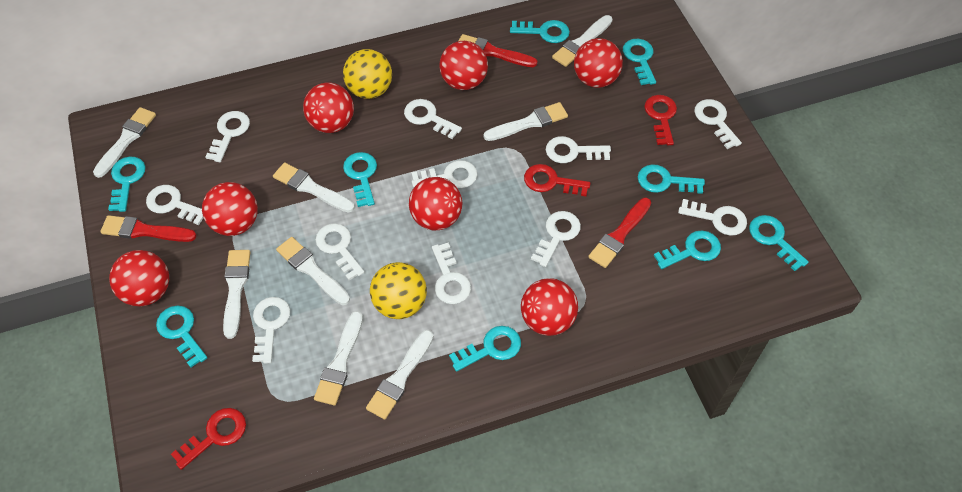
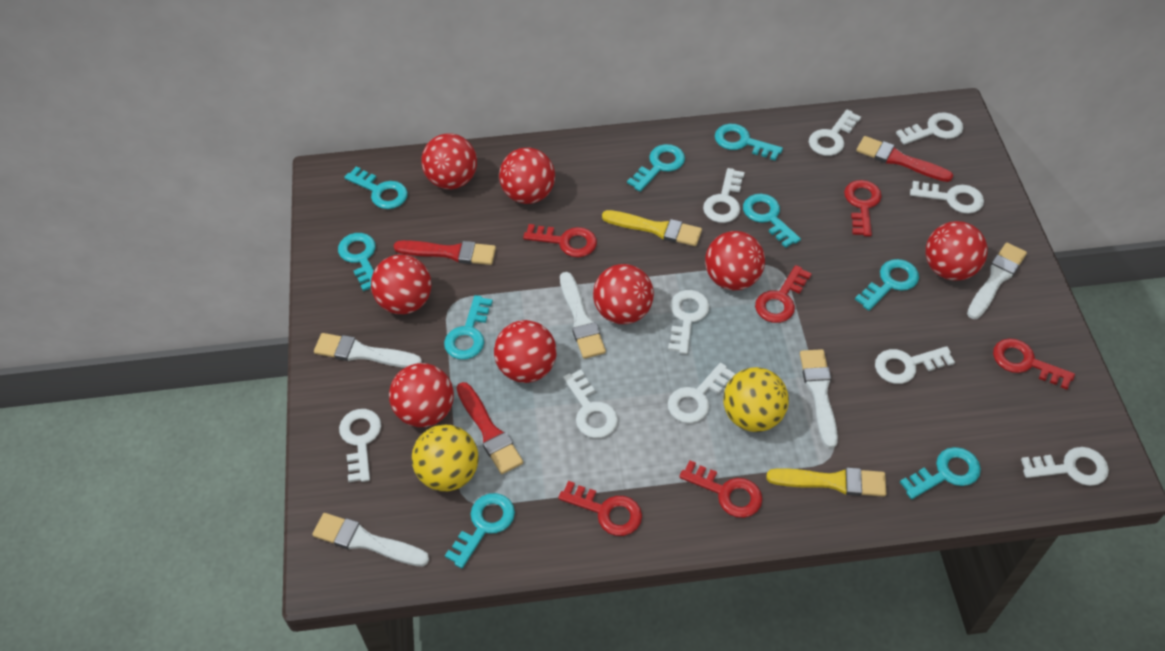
red ball: [109,250,169,306] [202,182,258,236] [303,82,354,133] [409,177,462,230] [439,41,488,90] [521,278,578,336] [574,38,623,88] = 7 -> [371,254,432,314] [389,363,454,427] [421,133,477,189] [494,320,556,383] [499,147,555,204] [593,264,654,324] [705,231,765,290] [925,221,988,281] = 8
red key: [171,408,246,470] [524,164,590,196] [644,95,677,145] = 3 -> [523,224,597,257] [558,481,642,536] [679,460,762,518] [755,265,812,323] [844,180,881,237] [993,338,1075,390] = 6
white brush: [93,107,156,178] [223,250,250,339] [273,162,355,213] [276,237,350,305] [314,311,363,405] [366,330,434,420] [484,102,568,141] [552,15,613,67] = 8 -> [312,513,429,566] [314,333,422,368] [560,272,606,359] [800,349,838,448] [967,242,1027,319] = 5
white key: [146,185,203,225] [205,111,250,162] [252,297,290,364] [316,223,364,280] [404,99,462,139] [411,160,477,188] [432,243,471,304] [531,211,581,267] [546,136,611,163] [678,199,747,236] [694,99,742,149] = 11 -> [339,409,381,482] [563,370,618,438] [668,290,710,354] [668,363,735,423] [703,168,744,223] [809,109,861,156] [875,346,955,384] [896,112,963,145] [910,181,984,214] [1021,447,1109,486] = 10
yellow brush: none = 0 -> [602,210,702,246] [767,467,886,497] = 2

